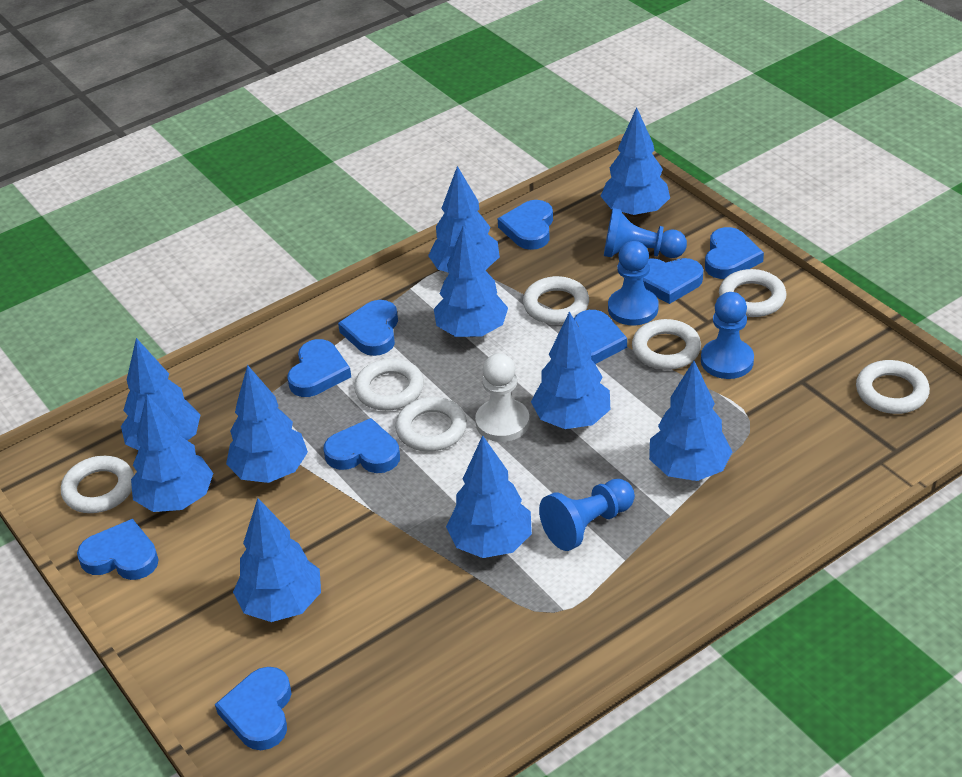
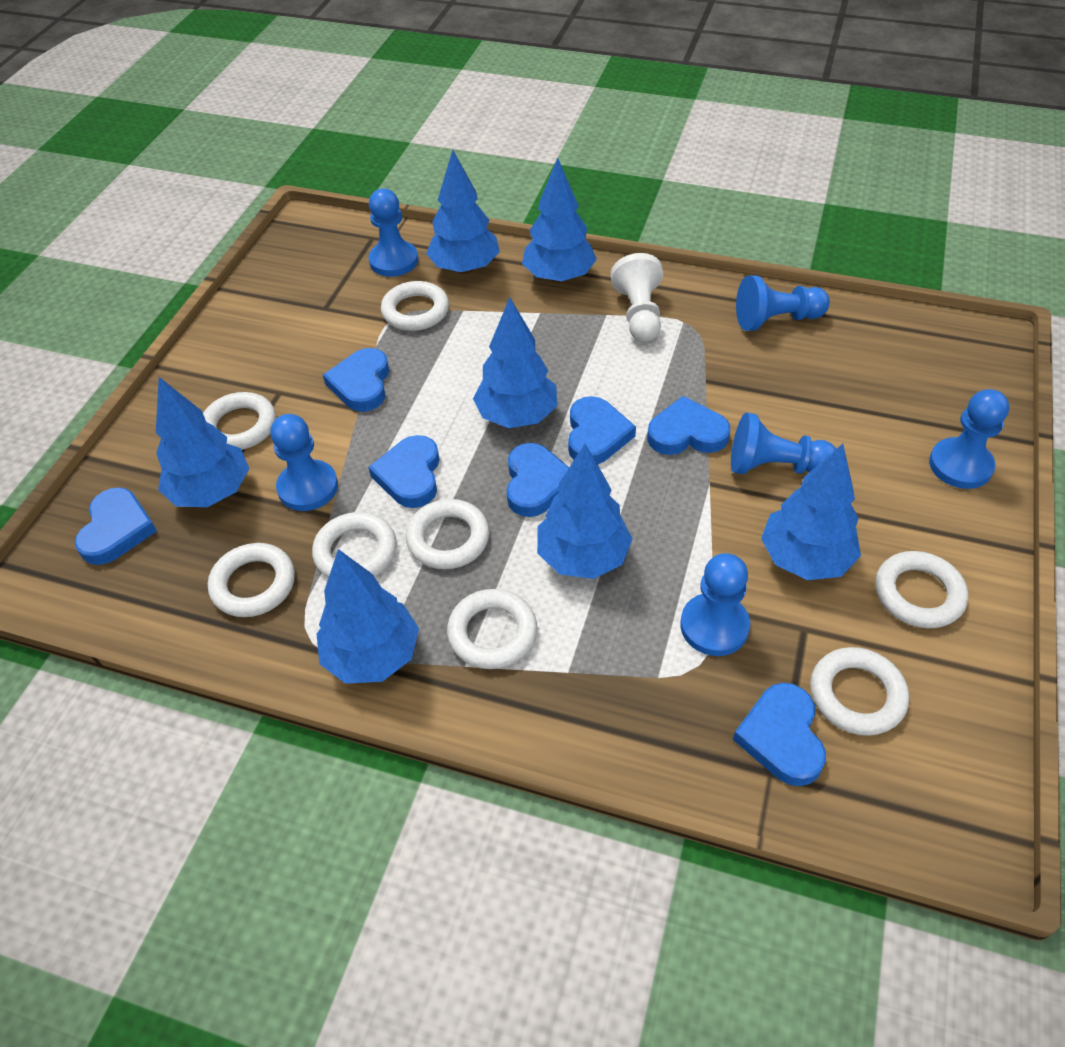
blue heart: [77,519,159,580] [215,667,291,750] [287,339,351,397] [323,418,400,473] [338,300,398,356] [498,200,553,250] [574,310,627,364] [643,258,703,304] [705,227,764,279] = 9 -> [75,487,157,565] [323,348,389,412] [368,435,439,508] [506,443,569,517] [568,396,636,464] [647,396,730,455] [733,683,826,786] = 7
blue pawn: [539,479,635,551] [604,208,687,258] [608,241,658,325] [701,292,754,379] = 4 -> [270,414,338,511] [368,188,418,277] [680,553,750,656] [731,412,836,474] [736,276,830,331] [929,389,1009,489] = 6
blue tree: [121,338,200,451] [131,394,213,512] [226,365,308,483] [233,498,321,622] [428,166,500,272] [434,225,508,337] [446,435,532,558] [531,311,610,429] [601,107,670,217] [649,361,733,481] = 10 -> [156,377,249,507] [317,549,419,684] [426,150,500,274] [473,297,557,428] [522,158,597,283] [537,444,633,579] [761,444,861,580] = 7
white ring: [61,456,134,513] [354,358,424,411] [395,397,467,452] [523,276,589,324] [632,319,701,370] [719,269,787,317] [856,360,930,414] = 7 -> [203,392,276,450] [208,543,295,617] [312,512,397,578] [381,281,449,331] [406,499,489,569] [447,589,537,669] [810,647,909,736] [875,551,968,628] = 8

